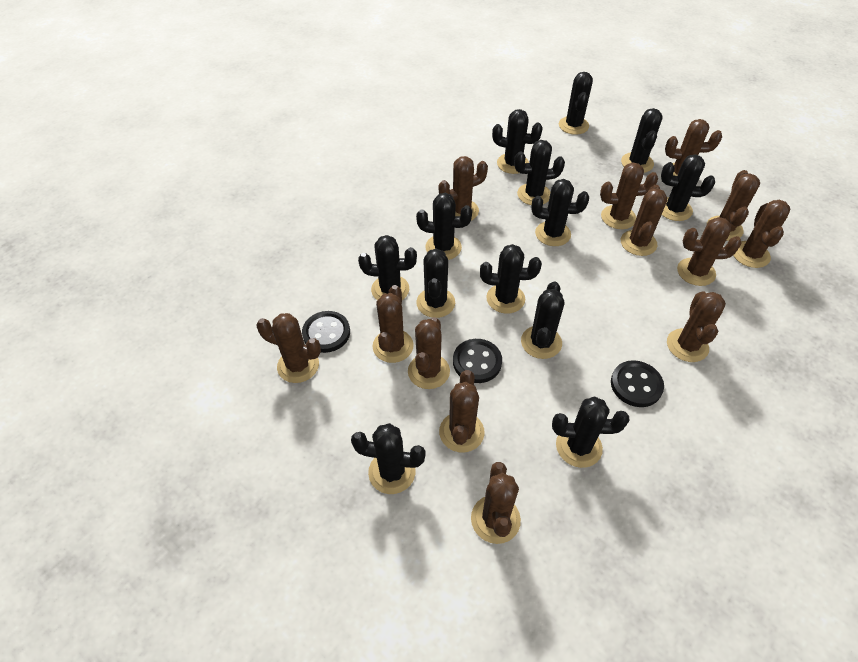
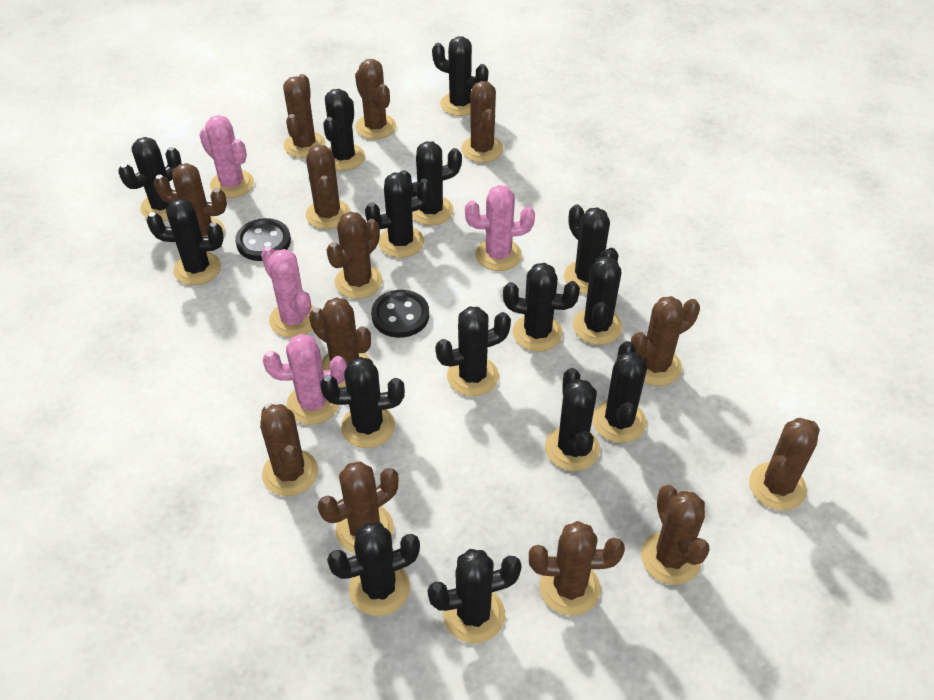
black button: [302,311,350,353] [453,339,502,383] [611,360,664,407] = 3 -> [235,218,291,261] [371,290,429,338] = 2
black cactus: [351,423,426,494] [358,235,417,300] [416,193,472,260] [416,249,455,318] [480,244,542,314] [492,109,543,174] [514,140,565,205] [521,281,564,359] [531,179,589,246] [552,397,630,468] [559,72,593,135] [621,108,663,173] [661,154,715,221] = 13 -> [119,137,182,221] [147,199,224,285] [320,357,405,448] [323,89,365,171] [327,522,420,616] [365,173,432,258] [400,141,462,226] [427,549,522,643] [432,36,488,116] [435,307,511,396] [503,263,580,351] [545,368,600,471] [564,205,619,294] [573,249,623,345] [592,341,647,443] = 15
pink cactus: none = 0 -> [199,115,254,198] [261,246,315,337] [263,334,347,425] [465,185,535,271] = 4

